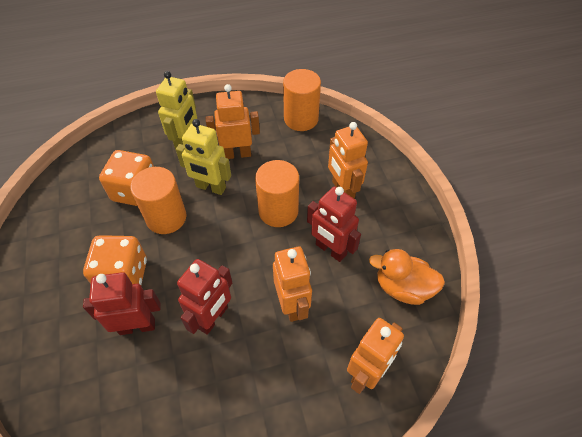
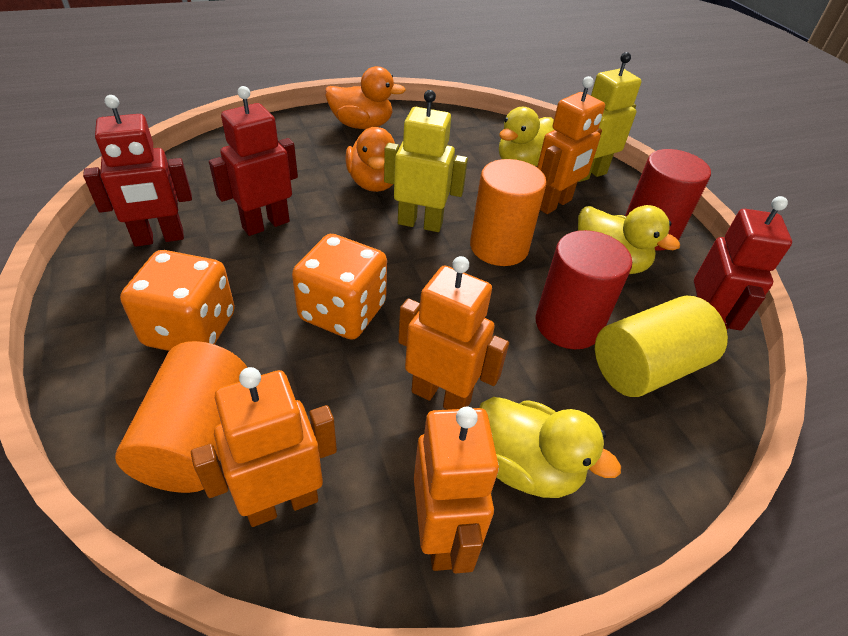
orange cylinder: [131,167,186,234] [255,160,299,227] [283,69,321,131] = 3 -> [115,341,247,493] [470,159,547,266] = 2
orange duck: [369,249,445,305] = 1 -> [325,66,406,129] [345,127,400,192] = 2
red cylinder: none = 0 -> [535,230,632,349] [625,149,711,250] = 2
yellow cylinder: none = 0 -> [595,296,728,397] = 1
yellow duck: none = 0 -> [479,397,621,498] [499,107,554,166] [578,205,680,274] = 3

